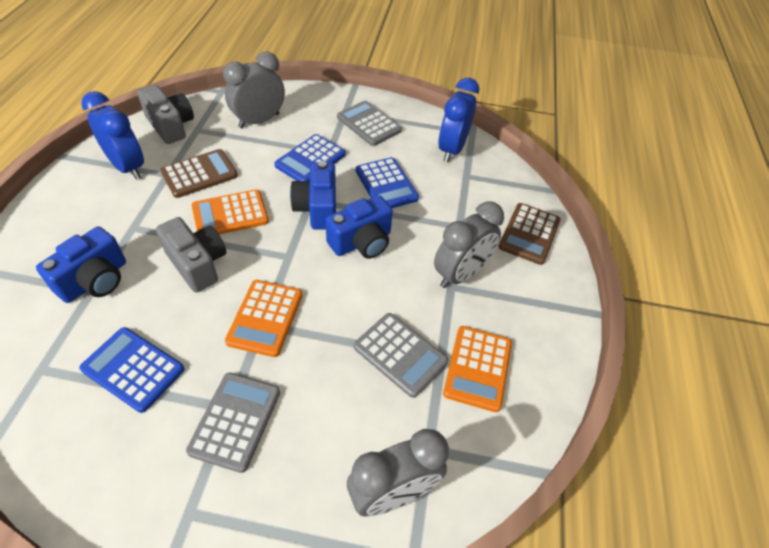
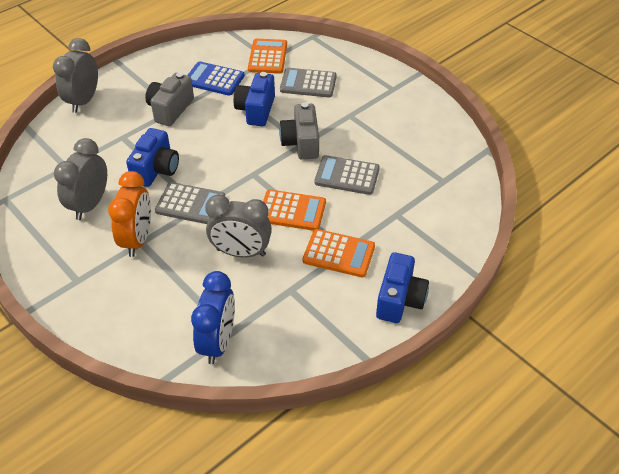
blue calculator: [79,327,184,413] [274,134,345,181] [356,157,419,208] = 3 -> [187,61,244,96] = 1
blue clock: [81,91,144,180] [438,78,479,162] = 2 -> [191,271,235,364] = 1
brown calculator: [160,149,238,198] [498,203,561,265] = 2 -> none = 0
orange clock: none = 0 -> [108,171,151,257] = 1

